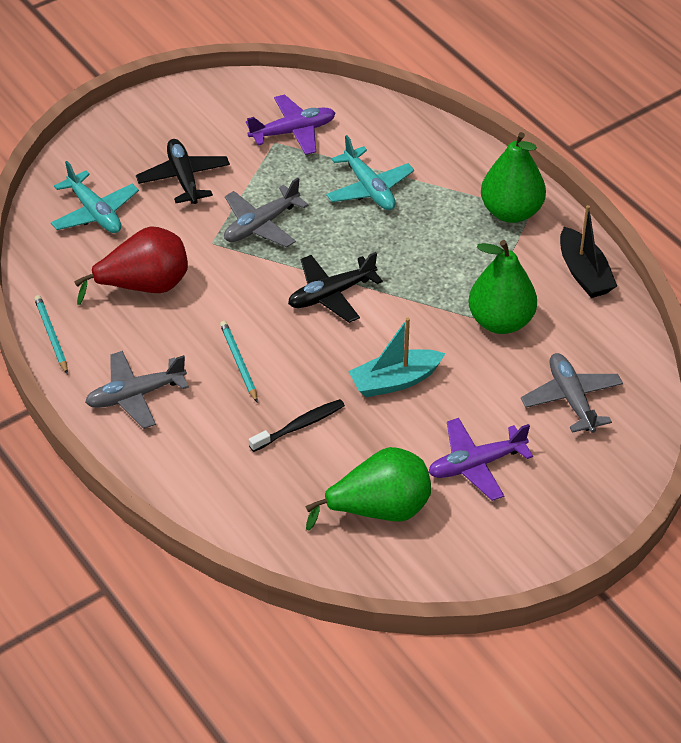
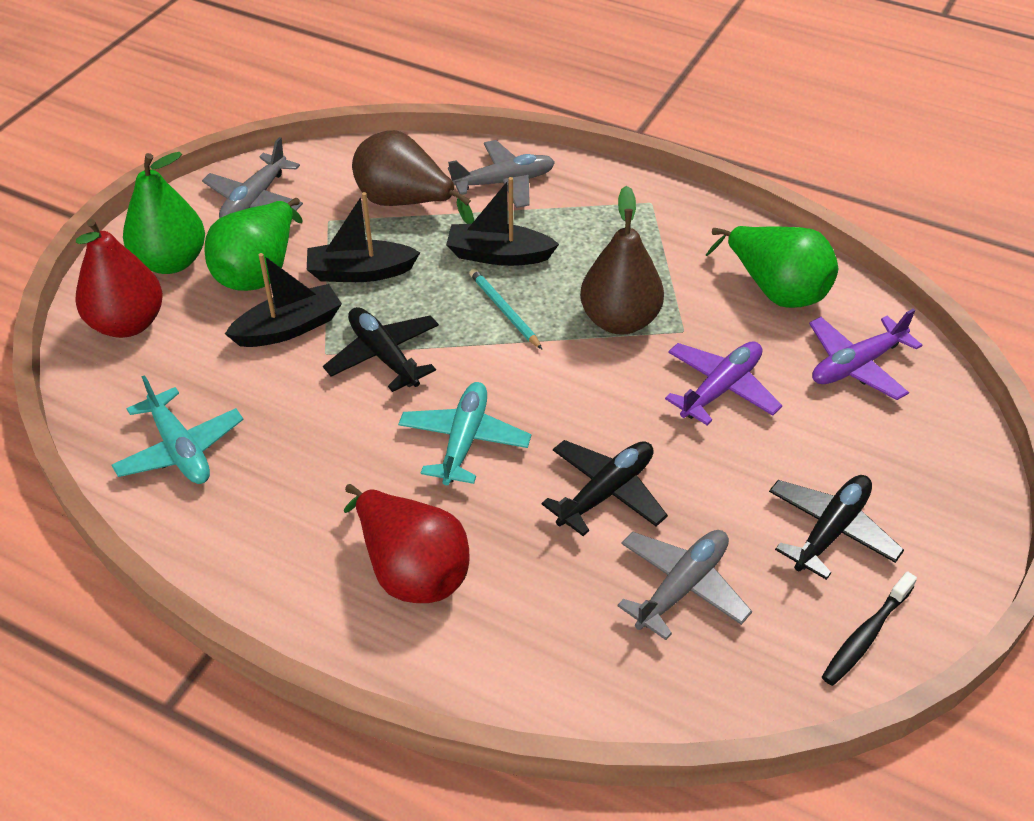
black boat: [560,205,617,298] = 1 -> [225,253,342,347] [307,192,420,282] [446,177,559,266] = 3
black plane: [136,139,230,204] [288,252,383,323] = 2 -> [323,307,439,392] [542,440,668,536] [769,475,904,580] = 3
brown pear: none = 0 -> [352,130,474,224] [580,186,664,335] = 2
red pear: [74,226,188,305] = 1 -> [75,219,163,338] [344,484,469,603] = 2
turquoise boat: [348,318,445,397] = 1 -> none = 0
turquoise pencil: [34,295,68,374] [220,321,258,403] = 2 -> [469,269,542,349] = 1

